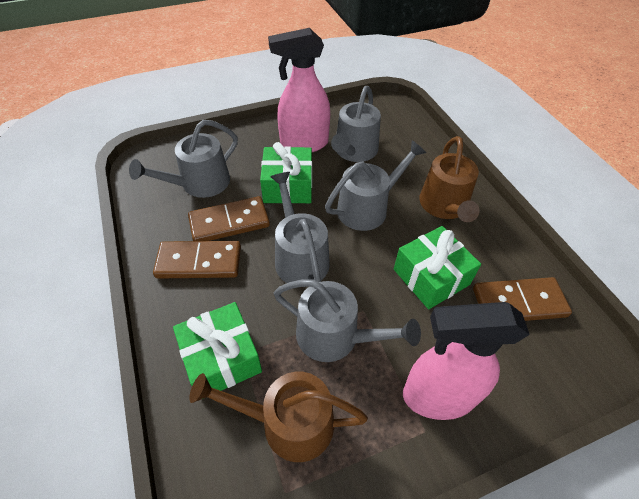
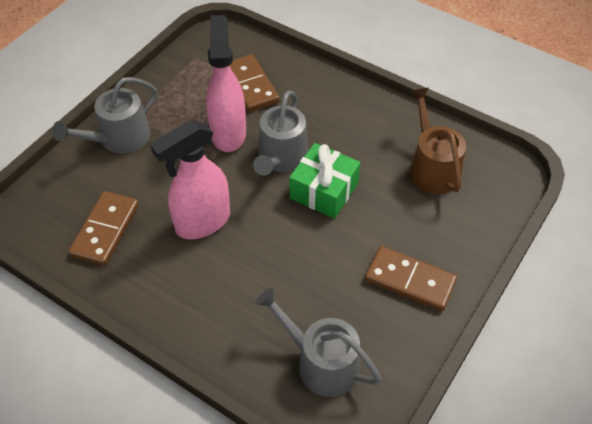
brown watering can: [189,372,368,462] [419,136,480,222] = 2 -> [410,87,466,194] = 1
green gift: [173,302,262,399] [260,142,312,203] [394,226,481,309] = 3 -> [289,143,360,219] = 1
grey watering can: [129,120,238,198] [270,172,330,283] [274,279,421,362] [325,140,426,231] [331,86,381,162] = 5 -> [53,77,157,154] [253,91,308,176] [255,288,382,397] = 3

